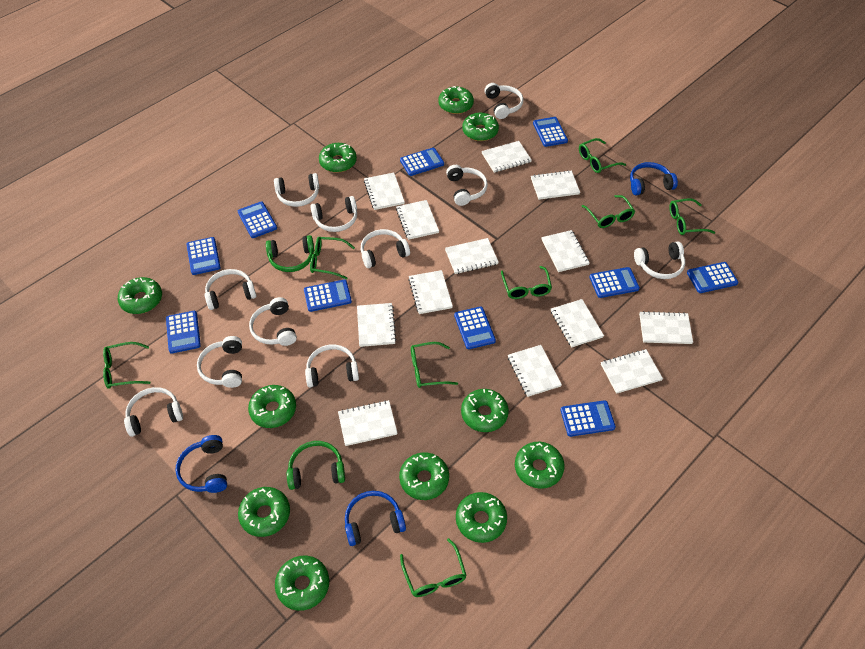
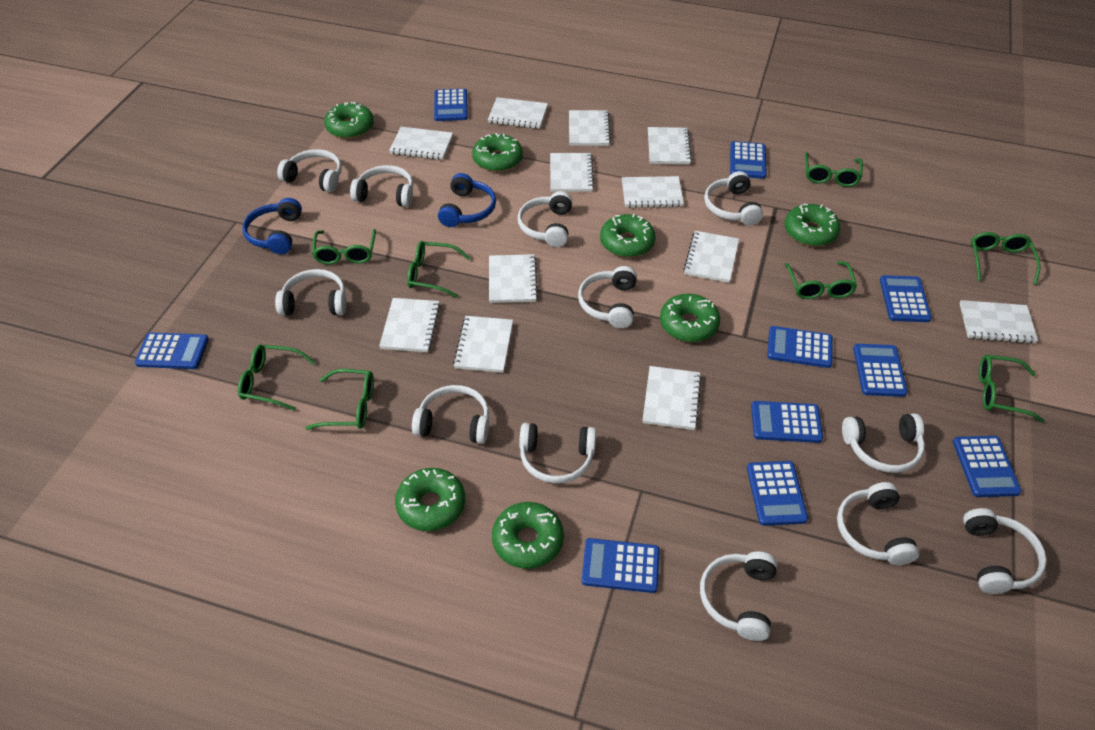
blue headphones: [175,435,227,493] [345,491,406,546] [630,162,678,195] = 3 -> [242,198,302,254] [438,173,496,227] = 2
green donut: [118,277,162,314] [238,487,290,537] [248,385,296,428] [275,556,329,611] [319,143,357,173] [399,452,449,500] [438,86,474,114] [456,492,507,543] [461,389,509,432] [462,113,499,141] [515,442,565,489] = 11 -> [324,102,374,139] [395,468,465,531] [472,133,523,172] [492,502,564,569] [600,214,655,257] [660,294,720,342] [784,203,841,246] = 7
green headphones: [266,235,314,272] [287,441,345,490] = 2 -> none = 0
white headphones: [124,387,183,437] [197,336,242,388] [205,269,256,310] [249,297,297,346] [274,173,320,207] [305,344,359,387] [310,196,357,232] [361,229,410,268] [446,165,488,206] [484,83,523,119] [634,241,685,279] = 11 -> [275,269,347,316] [277,149,342,192] [350,165,413,207] [412,385,489,444] [518,191,572,247] [519,423,596,483] [578,266,637,328] [700,551,777,641] [704,171,763,225] [837,482,919,565] [842,413,925,473] [963,508,1047,594] = 12
white notebook: [338,400,397,446] [357,303,397,347] [364,173,405,210] [396,200,439,240] [408,270,453,314] [445,238,499,274] [482,141,532,173] [508,345,562,397] [531,170,580,200] [541,230,590,272] [551,299,604,348] [601,349,663,394] [639,311,693,344] = 13 -> [379,298,440,352] [389,127,453,160] [453,316,513,373] [488,97,548,129] [489,254,538,303] [550,153,594,192] [569,110,611,146] [622,176,684,208] [642,366,702,430] [648,127,692,164] [683,231,739,283] [960,300,1038,344] = 12

